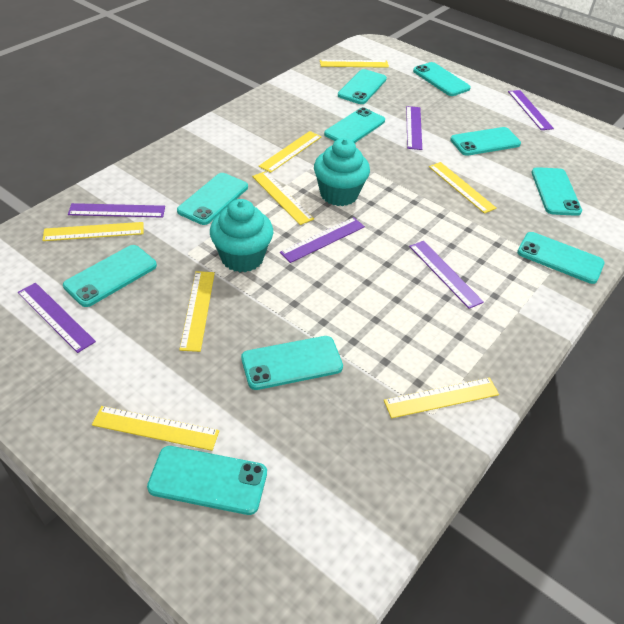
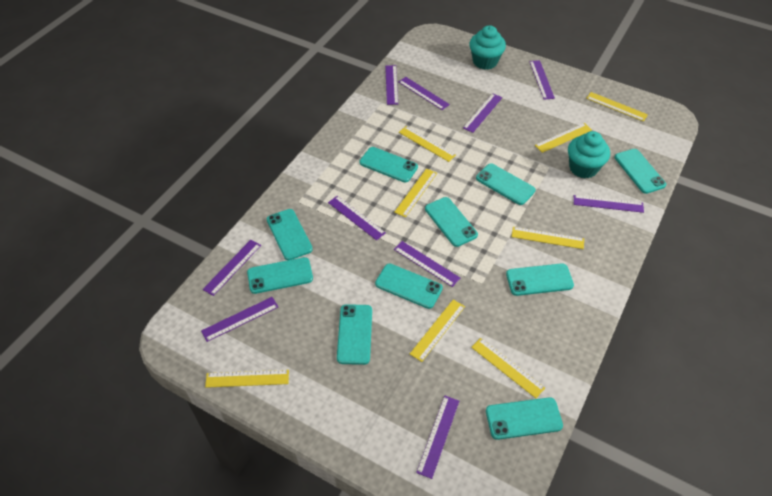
purple ruler: [18,283,96,353] [68,203,165,218] [280,217,365,263] [406,106,422,150] [409,241,484,309] [508,90,554,130] = 6 -> [201,297,278,342] [203,240,261,296] [328,196,386,241] [385,65,398,105] [394,241,460,287] [399,77,450,110] [416,396,459,479] [463,93,502,133] [529,60,555,100] [574,195,644,213] = 10

